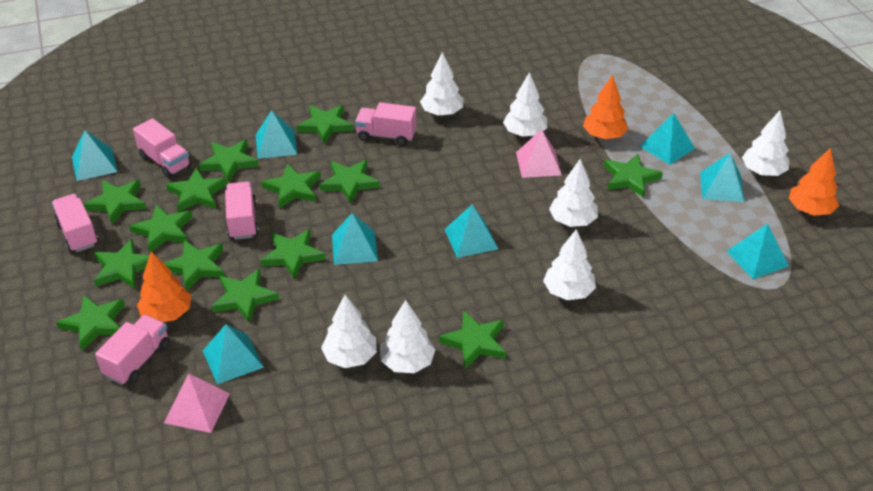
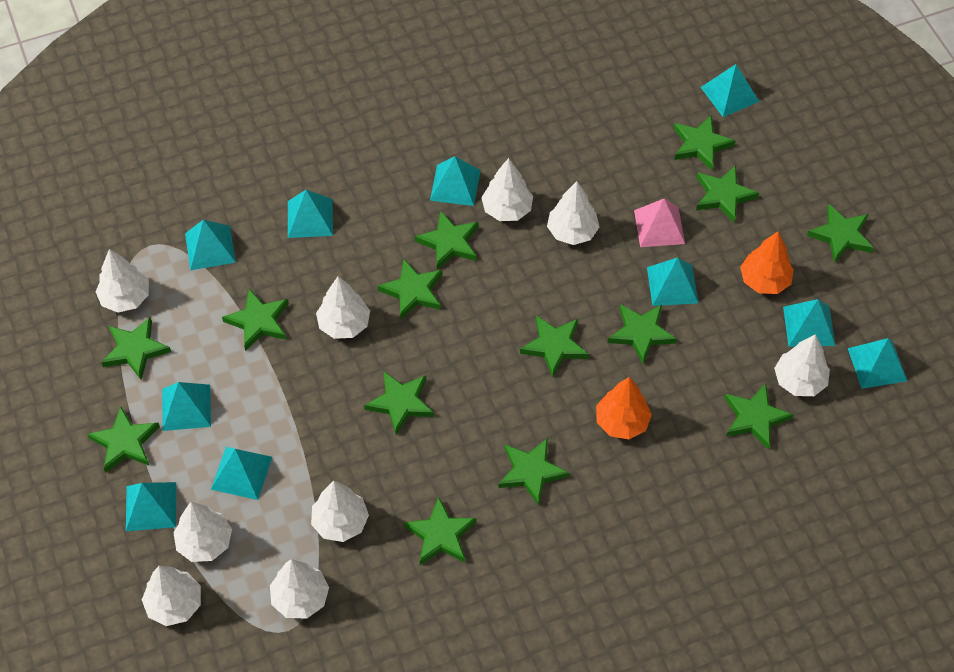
orange tree: [137,251,191,322] [583,74,628,139] [789,148,839,216] = 3 -> [596,377,652,439] [740,231,794,294] = 2
pink pyramid: [164,373,230,433] [516,129,562,178] = 2 -> [634,199,685,247] = 1
pink truck: [52,194,99,252] [95,315,170,385] [133,118,191,178] [225,181,259,240] [355,102,417,146] = 5 -> none = 0
turquoise pyramid: [72,130,118,181] [203,324,264,384] [256,110,297,159] [332,213,378,265] [445,204,498,258] [640,113,695,165] [700,152,745,202] [727,224,789,279] = 8 -> [126,482,176,531] [162,382,211,431] [185,220,236,270] [211,447,272,500] [288,190,333,238] [430,156,481,206] [647,257,698,306] [701,64,759,117] [783,299,835,347] [848,338,907,389] = 10
white tree: [321,295,377,368] [380,300,436,373] [420,52,463,116] [503,72,548,137] [543,229,596,300] [549,159,598,227] [742,111,789,176] = 7 -> [95,249,149,313] [142,566,201,626] [173,502,232,562] [270,559,329,619] [311,481,369,542] [316,276,370,339] [481,158,533,221] [547,181,599,245] [774,334,830,396] = 9

